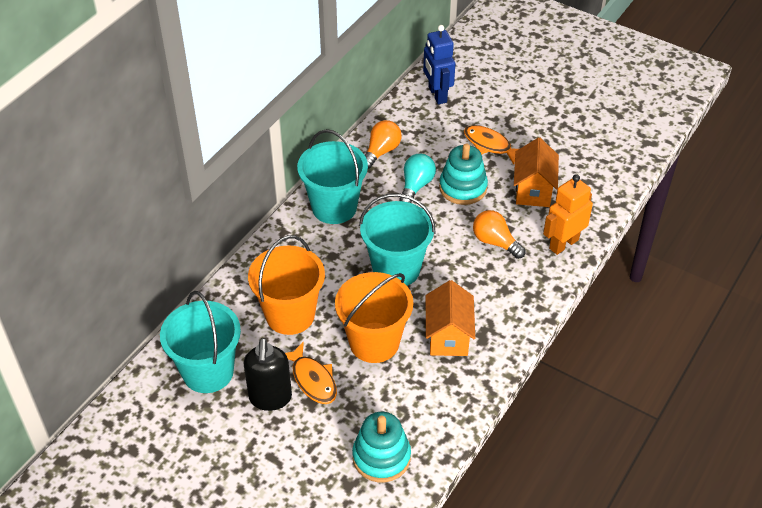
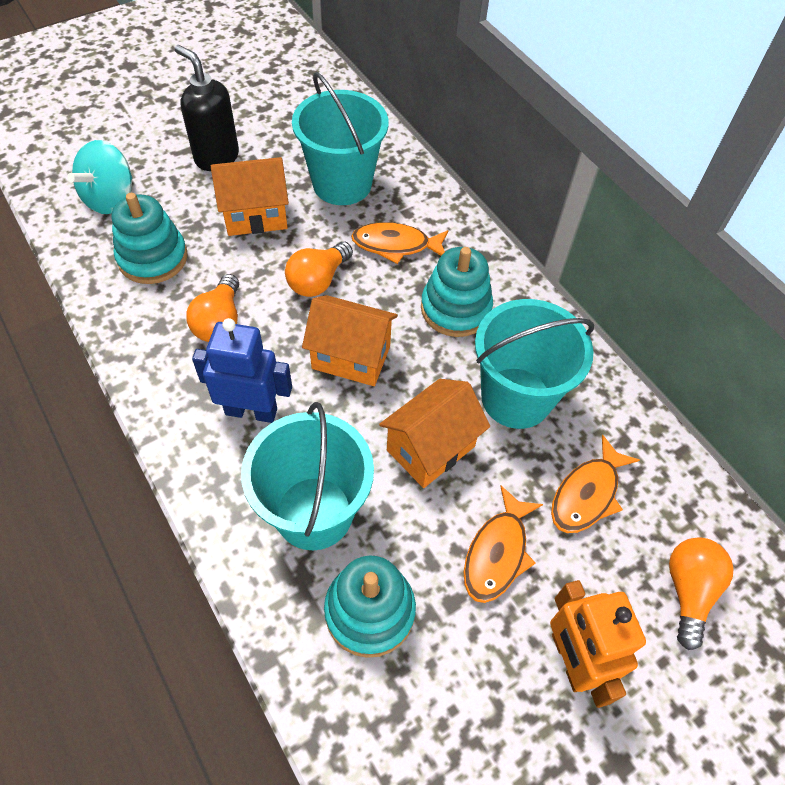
orange bucket: [248,235,325,335] [335,272,413,363] = 2 -> none = 0
orange fish: [285,341,337,404] [464,125,519,164] = 2 -> [351,222,449,264] [464,486,543,603] [551,435,640,533] = 3
orange house: [426,280,475,356] [514,137,559,207] = 2 -> [211,157,289,236] [302,295,398,386] [379,379,490,488] = 3
orange light bulb: [365,120,402,169] [473,210,526,259] = 2 -> [186,274,239,342] [285,242,353,297] [669,537,734,650] = 3
turquoise light bulb: [399,154,436,203] = 1 -> none = 0
turquoise spinning top: none = 0 -> [68,140,132,214] = 1
turquoise stacking toy: [352,412,411,482] [439,144,488,205] = 2 -> [112,193,188,284] [324,555,416,658] [421,247,493,337] = 3

